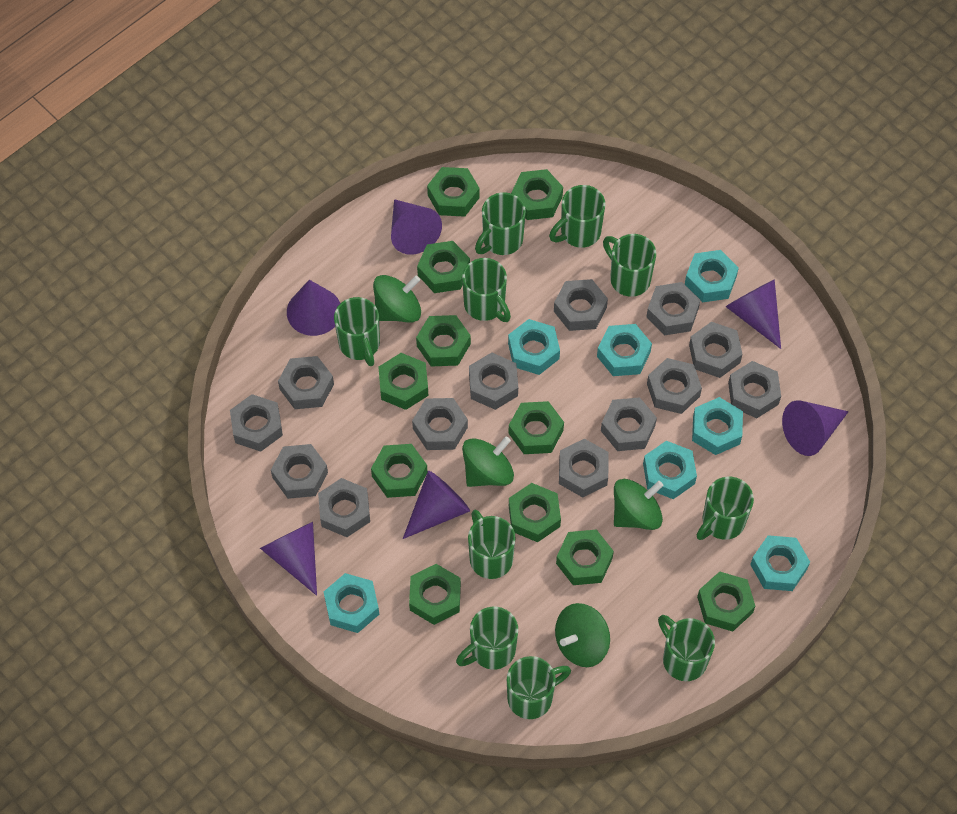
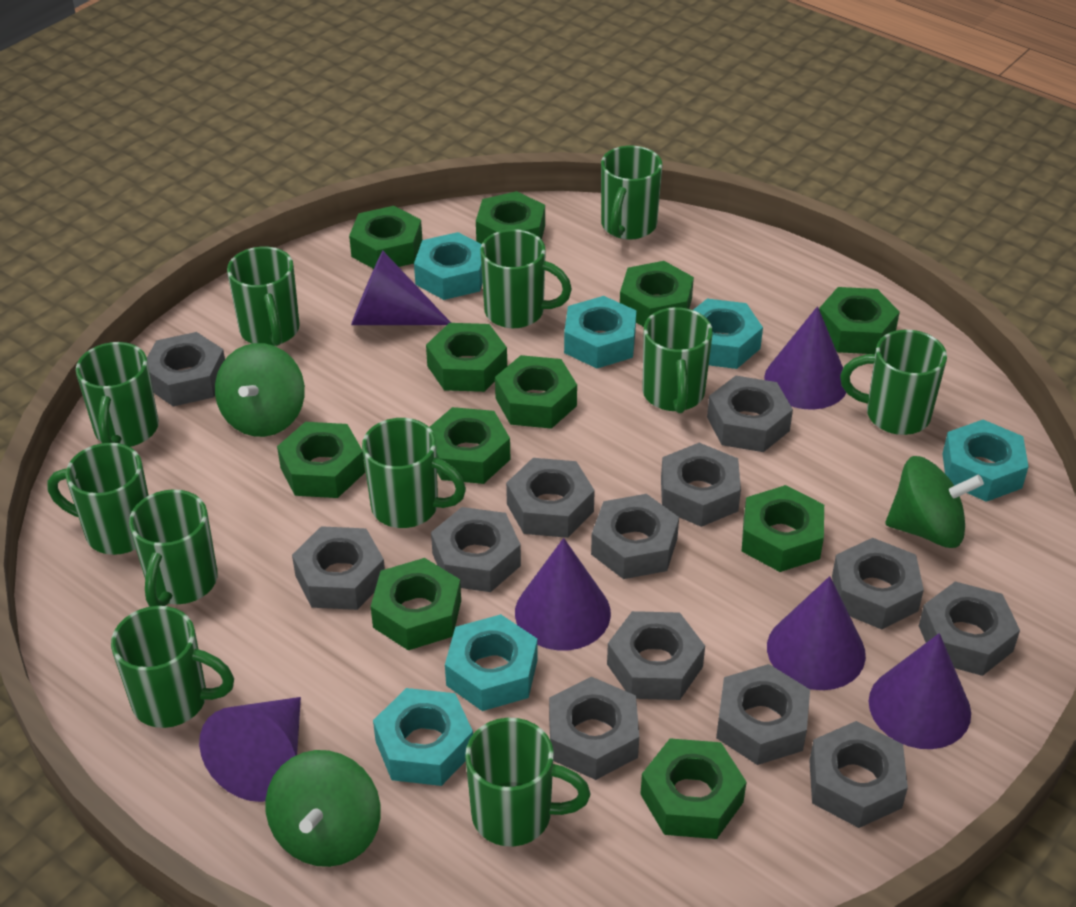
green mug: [334,297,380,366] [456,606,518,670] [462,258,511,322] [468,510,516,579] [475,192,526,255] [507,656,571,719] [549,185,606,248] [603,234,656,297] [658,615,715,681] [696,477,754,540] = 10 -> [47,443,149,555] [76,342,159,447] [111,606,234,728] [129,489,218,607] [227,246,300,346] [362,418,466,528] [465,718,591,847] [480,229,572,328] [601,146,662,240] [642,307,713,413] [840,329,947,435] = 11
green spinning top: [373,275,421,322] [462,437,514,487] [555,603,610,667] [614,479,663,530] = 4 -> [215,343,305,437] [265,750,381,867] [885,456,984,548] = 3
turquoise nut: [324,573,379,633] [508,319,560,375] [597,324,652,376] [643,441,697,499] [685,250,739,302] [692,397,743,455] [750,535,810,591] = 7 -> [373,688,473,786] [414,232,483,300] [445,614,538,711] [564,296,637,368] [693,299,763,369] [942,420,1029,502] = 6

